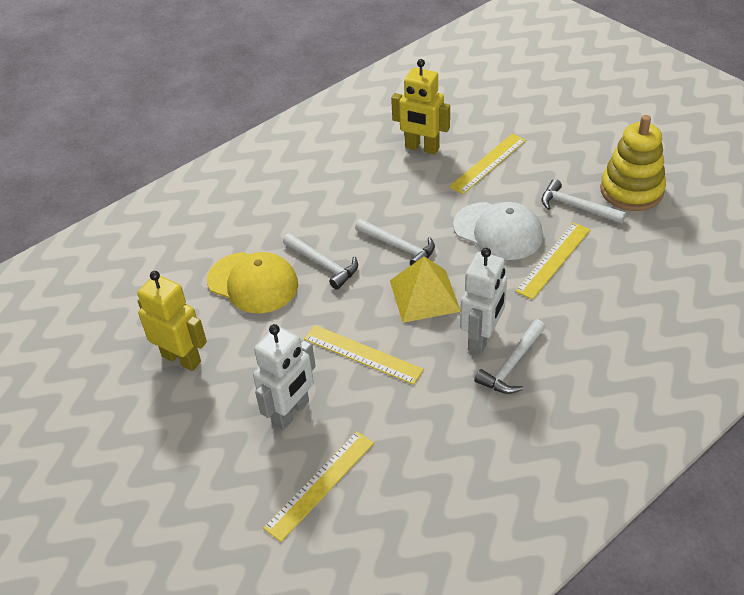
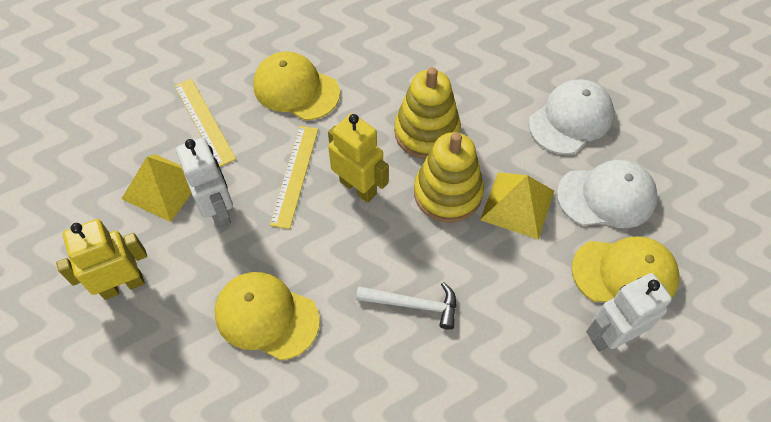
white cap: [453,202,543,260] = 1 -> [529,79,614,154] [557,160,658,228] = 2
white hammer: [283,234,358,290] [355,219,435,265] [474,319,545,394] [542,179,626,224] = 4 -> [356,282,456,330] = 1
yellow cap: [207,252,298,313] = 1 -> [214,272,320,360] [253,52,340,120] [572,236,679,302] = 3
yellow pyramid: [390,256,460,323] = 1 -> [122,154,192,222] [480,172,554,240] = 2
yellow ruler: [263,431,374,542] [304,325,424,385] [449,134,526,194] [515,222,591,300] = 4 -> [174,79,236,167] [270,126,318,229] = 2
yellow stacking toy: [600,115,666,211] = 1 -> [394,67,461,159] [414,132,484,223] = 2

